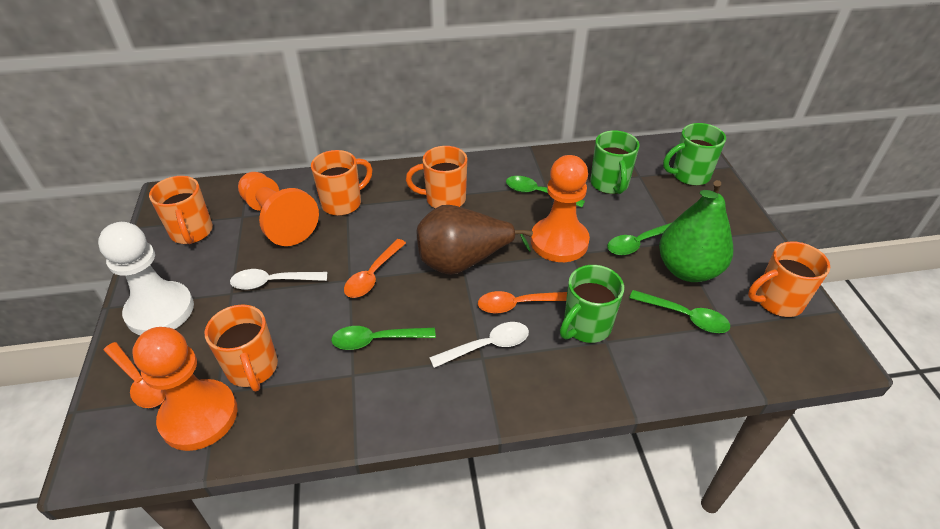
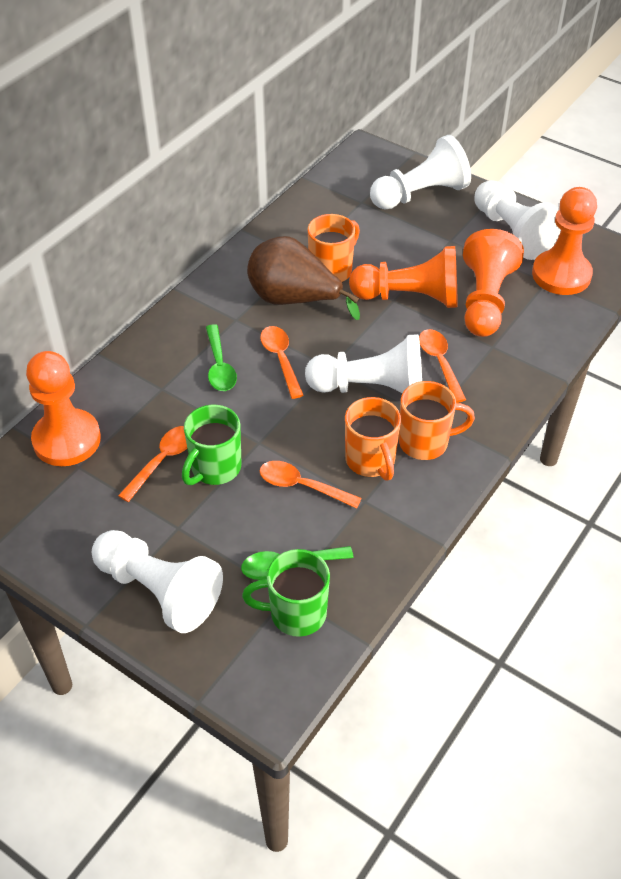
green mug: [560,265,624,343] [590,131,640,194] [663,123,726,186] = 3 -> [182,405,241,485] [242,549,330,637] = 2
green pear: [659,180,733,282] = 1 -> none = 0
green spoon: [331,326,436,350] [506,176,585,207] [607,222,673,255] [629,290,730,333] = 4 -> [206,324,237,391] [241,546,354,580] = 2
orange mug: [149,176,213,244] [205,304,278,392] [311,150,372,216] [406,146,467,208] [748,241,830,317] = 5 -> [308,214,360,282] [345,397,401,481] [399,381,475,460] = 3
orange pawn: [132,327,238,451] [238,172,319,246] [531,155,590,262] = 3 -> [26,351,101,466] [349,246,457,308] [463,229,524,337] [532,187,597,295] = 4
orange spoon: [104,342,166,408] [344,239,406,298] [478,291,567,313] = 3 -> [118,426,187,502] [260,326,304,399] [260,461,362,509] [419,329,466,403] = 4
white pawn: [98,222,194,335] = 1 -> [92,530,223,633] [305,334,422,393] [370,135,471,209] [474,180,561,260] = 4
white spoon: [230,269,327,290] [429,322,529,368] = 2 -> none = 0

